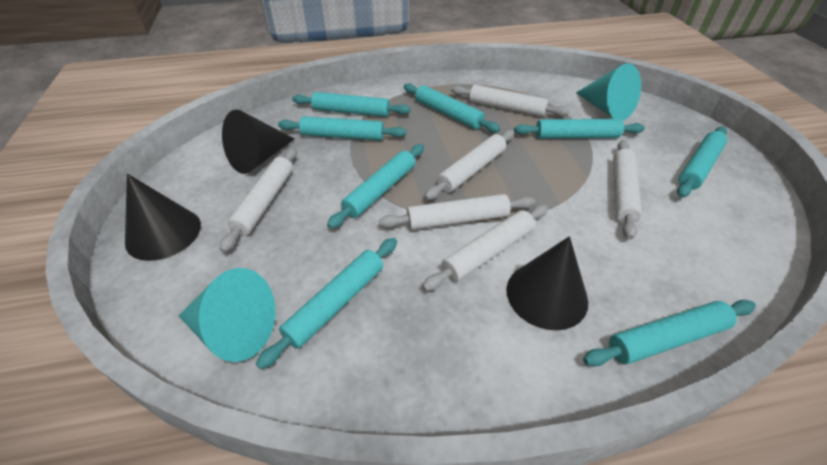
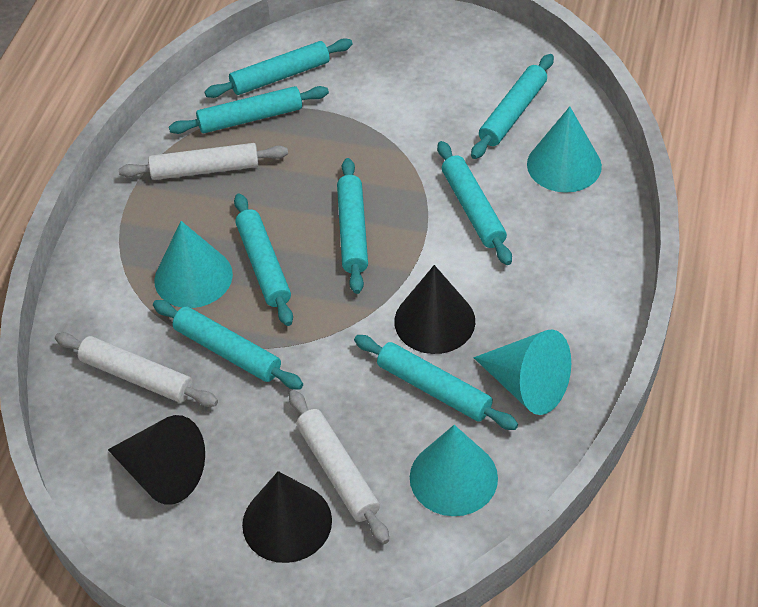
turquoise cone: [179,268,276,362] [576,63,641,120] = 2 -> [154,221,233,308] [410,425,498,516] [473,330,571,415] [527,106,602,193] = 4
white rolling pin: [220,147,297,252] [379,194,535,230] [422,205,548,291] [424,130,514,200] [451,85,569,117] [613,140,642,239] = 6 -> [55,333,218,407] [119,143,288,180] [289,390,389,544] = 3

